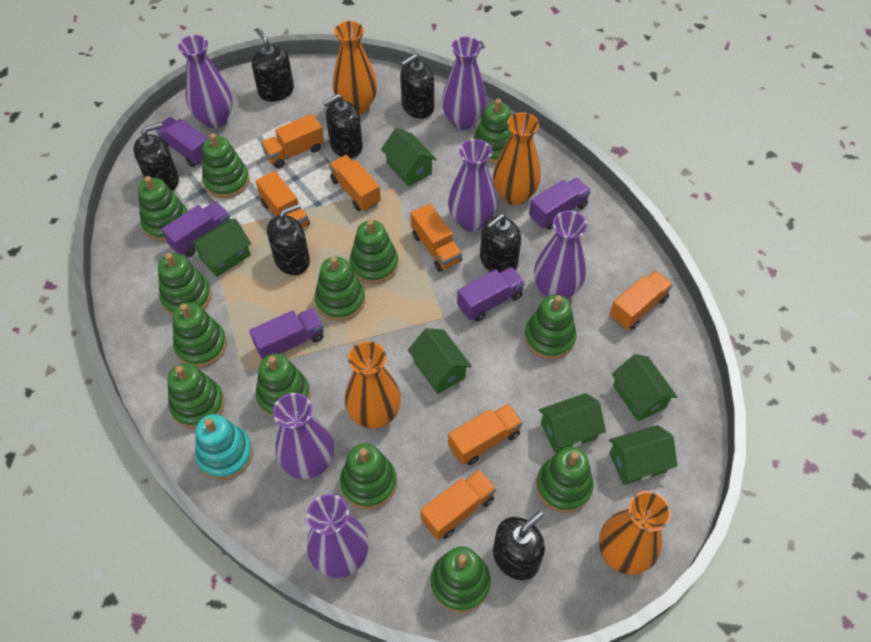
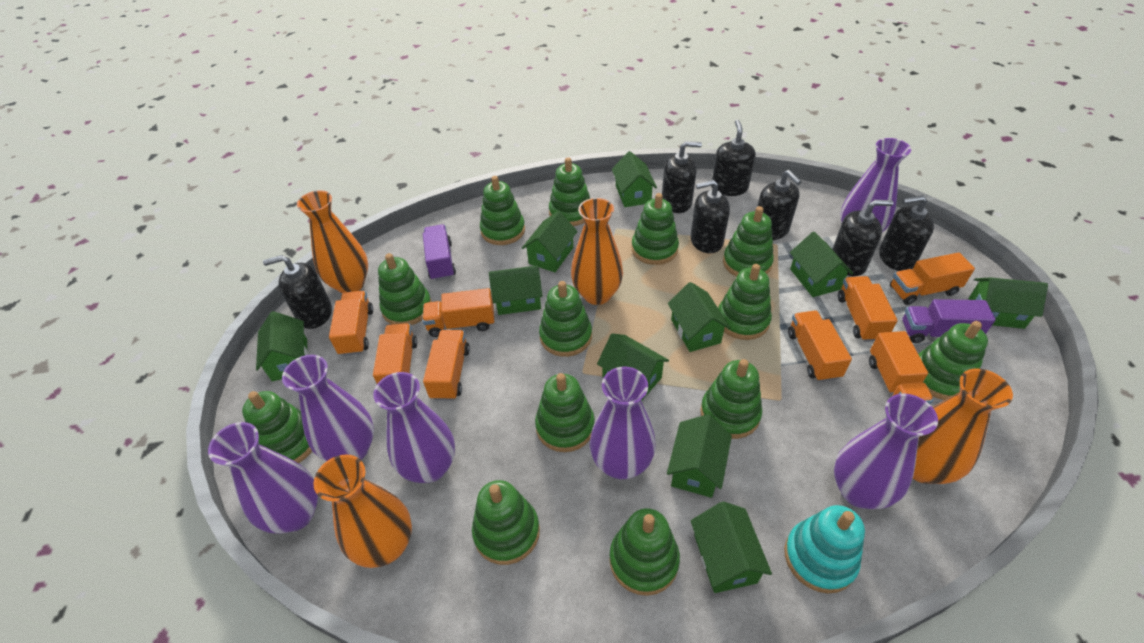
green house: [190,218,251,277] [381,128,437,187] [408,328,472,394] [539,393,606,453] [609,425,678,485] [611,354,677,421] = 6 -> [256,311,308,381] [489,265,543,315] [522,211,578,272] [597,333,669,401] [612,151,657,207] [667,414,732,498] [668,282,731,352] [691,501,772,593] [790,232,854,297] [968,277,1048,329] = 10
orange truck: [256,171,310,228] [261,114,324,168] [329,155,381,211] [410,203,462,272] [420,469,496,540] [448,403,523,465] [609,270,673,330] = 7 -> [329,291,373,356] [373,323,417,384] [423,288,494,337] [423,330,470,401] [788,311,852,382] [838,276,898,342] [869,331,934,404] [890,252,975,305] = 8
purple truck: [155,117,208,167] [161,201,230,257] [249,308,324,360] [457,267,525,322] [529,177,591,230] = 5 -> [423,224,456,281] [902,299,996,343] = 2

